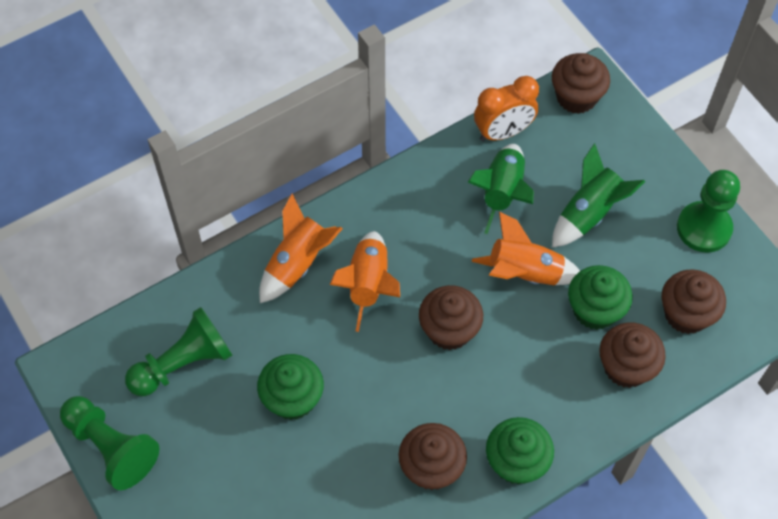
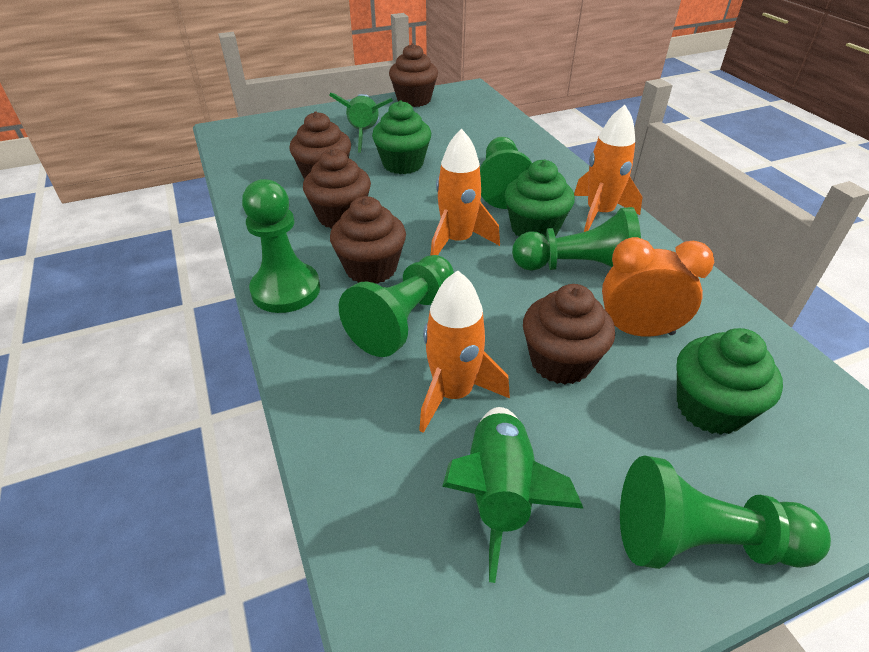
green pawn: [60,396,159,490] [125,307,232,396] [677,170,740,253] = 3 -> [242,179,320,313] [339,255,454,357] [480,137,532,209] [512,207,641,271] [620,455,831,569] = 5

